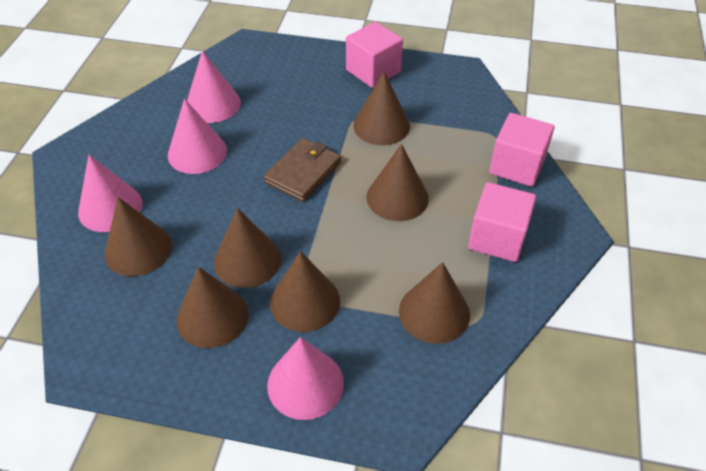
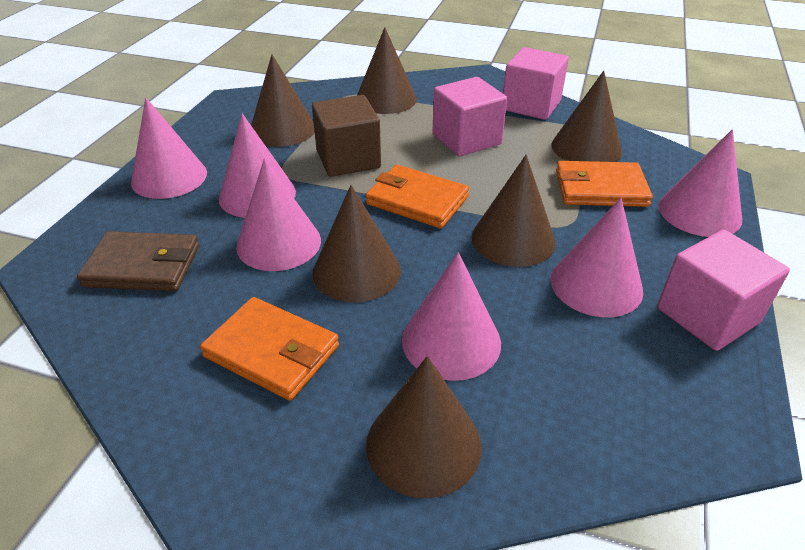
brown cone: [104,197,172,276] [177,267,248,348] [214,208,281,288] [270,251,340,332] [353,72,410,145] [366,144,429,221] [399,262,470,344] = 7 -> [251,55,315,147] [313,185,401,302] [357,27,417,114] [366,356,482,498] [472,155,556,267] [552,71,622,162] = 6
brown cube: none = 0 -> [312,95,381,177] = 1
orange wallet: none = 0 -> [200,297,339,401] [366,165,469,228] [556,161,653,207] = 3
pink cone: [78,155,143,232] [168,99,227,174] [187,50,241,123] [267,337,344,420] = 4 -> [131,97,207,199] [219,113,296,218] [236,158,321,271] [402,252,501,381] [551,198,643,317] [658,129,742,237] = 6

